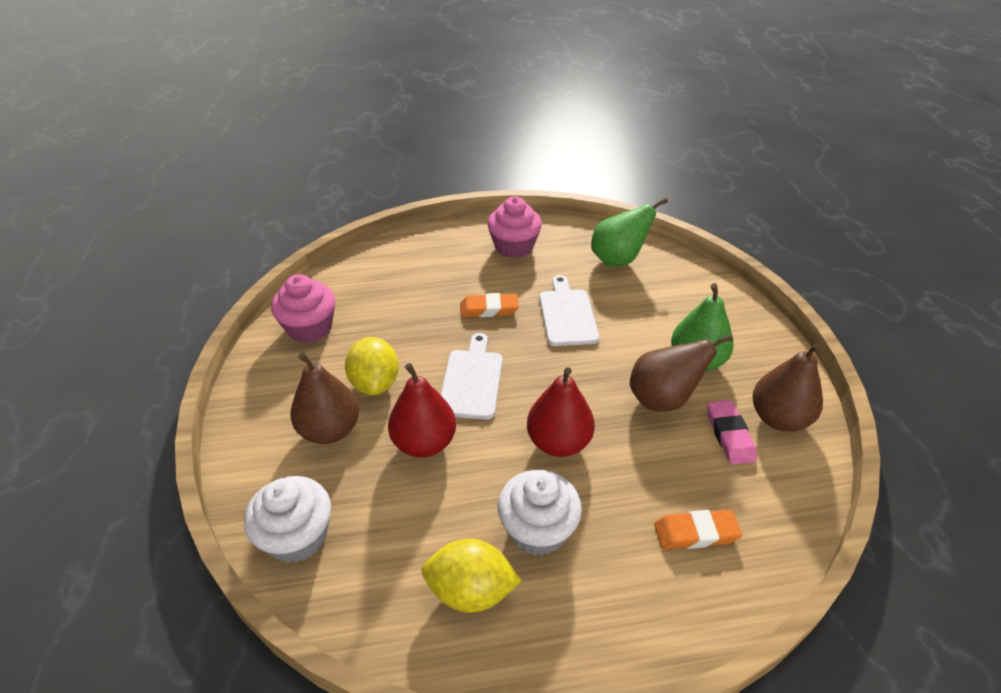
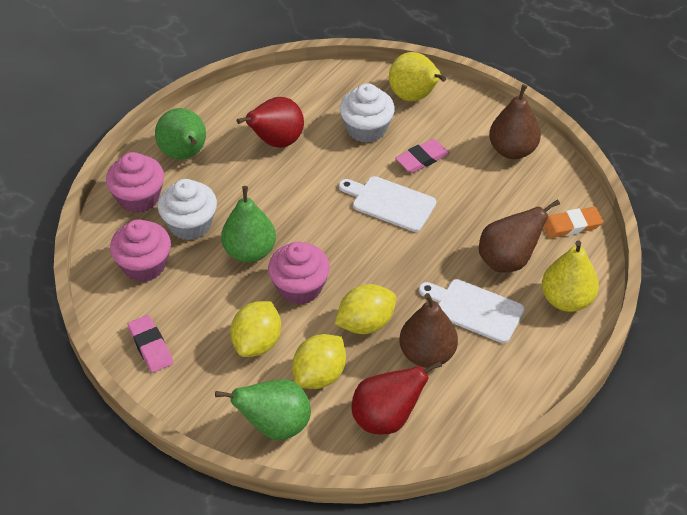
green pear: [591,198,668,267] [671,283,734,371] = 2 -> [155,108,206,159] [215,379,311,440] [221,186,276,262] = 3
orange eraser: [460,293,519,317] [654,510,742,550] = 2 -> [544,207,603,238] = 1
pink cupcake: [271,274,335,343] [487,197,542,258] = 2 -> [106,152,164,213] [110,219,171,282] [268,242,330,304] = 3
pink eraser: [707,400,757,465] = 1 -> [127,315,173,373] [395,139,450,173] = 2
yellow lemon: [345,337,399,395] [422,539,522,613] = 2 -> [230,301,281,357] [292,334,346,389] [335,284,396,334] = 3
yellow pear: none = 0 -> [389,52,446,101] [542,240,599,312] = 2

